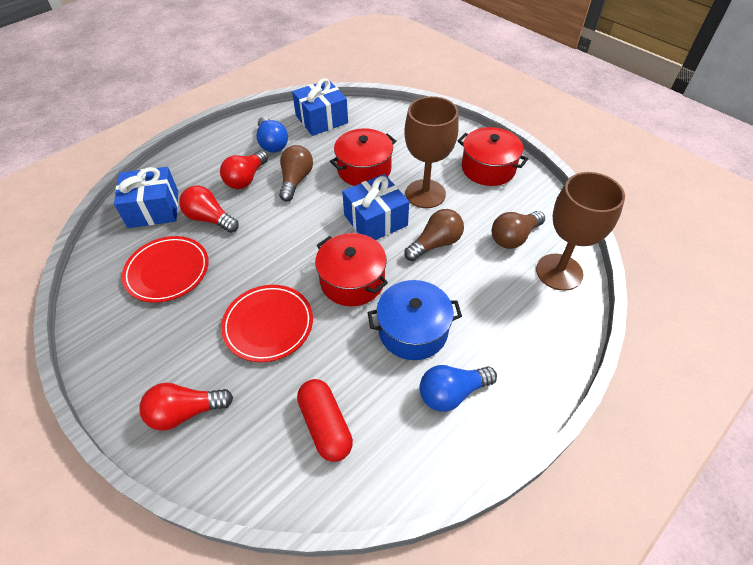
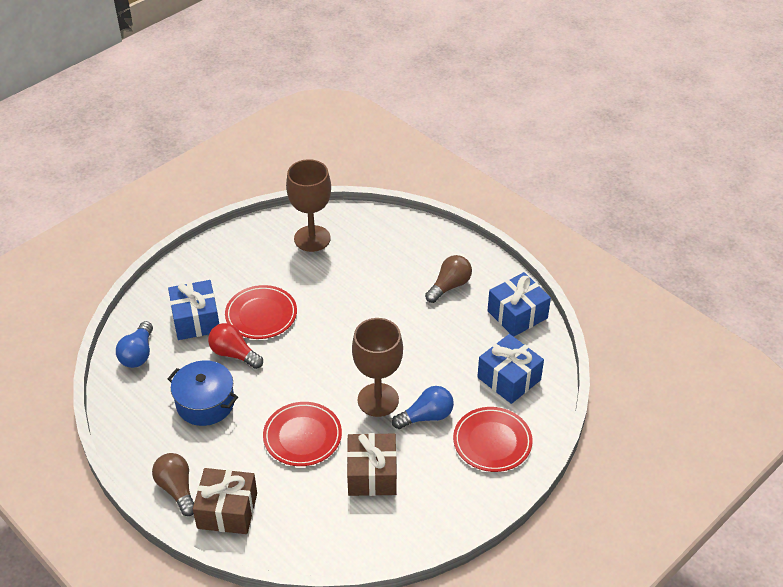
brown gift: none = 0 -> [193,468,257,534] [347,433,397,496] = 2
brown light bulb: [279,145,313,201] [404,209,464,261] [492,211,545,249] = 3 -> [152,453,194,516] [425,255,472,303] = 2
red capsule: [297,379,353,462] = 1 -> none = 0
red light bulb: [139,383,233,431] [179,185,239,233] [220,150,268,189] = 3 -> [208,323,263,369] = 1
red plate: [122,236,209,303] [221,285,313,362] = 2 -> [225,285,297,339] [263,402,342,466] [453,407,533,472] = 3
red pot: [315,233,388,306] [330,128,396,186] [458,127,528,186] = 3 -> none = 0

